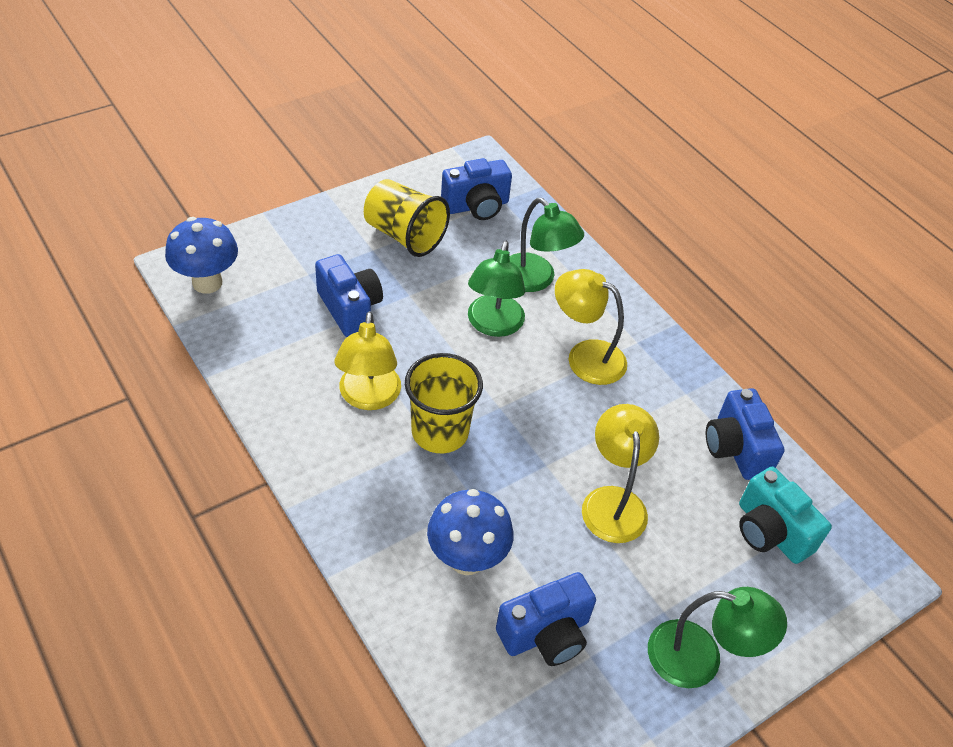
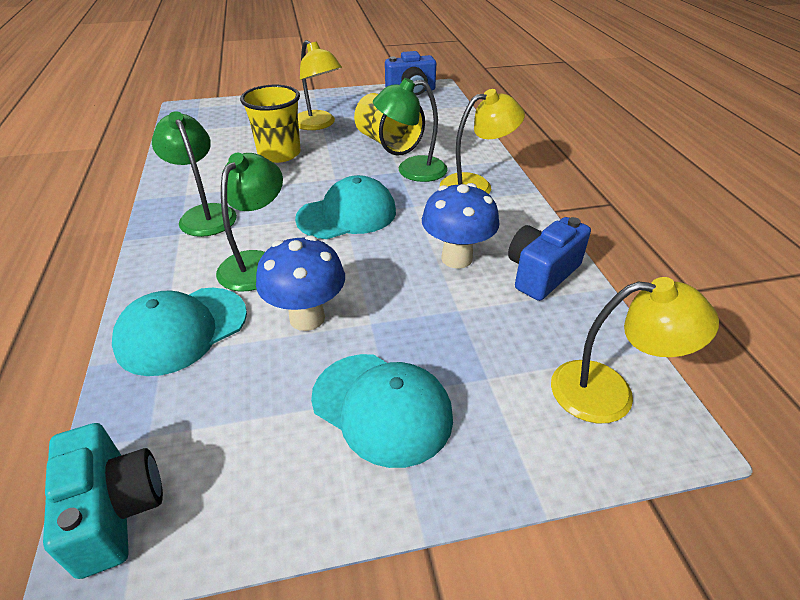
blue camera: [315,254,383,337] [441,158,512,220] [496,572,596,666] [706,388,785,480] = 4 -> [385,51,436,96] [508,217,591,301] = 2
turquoise cap: none = 0 -> [112,288,247,376] [295,175,396,239] [311,354,453,468] = 3

